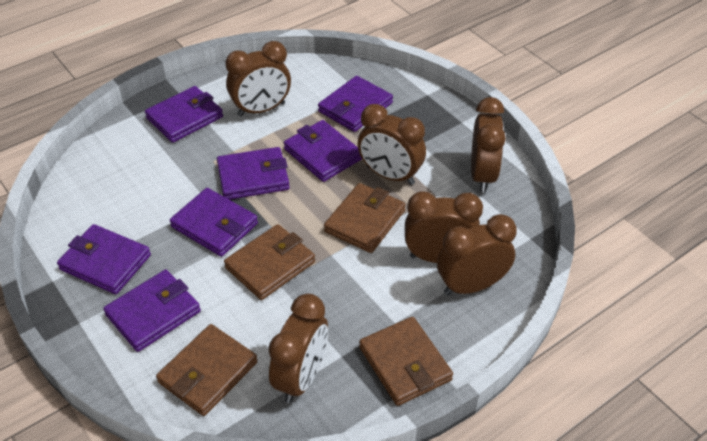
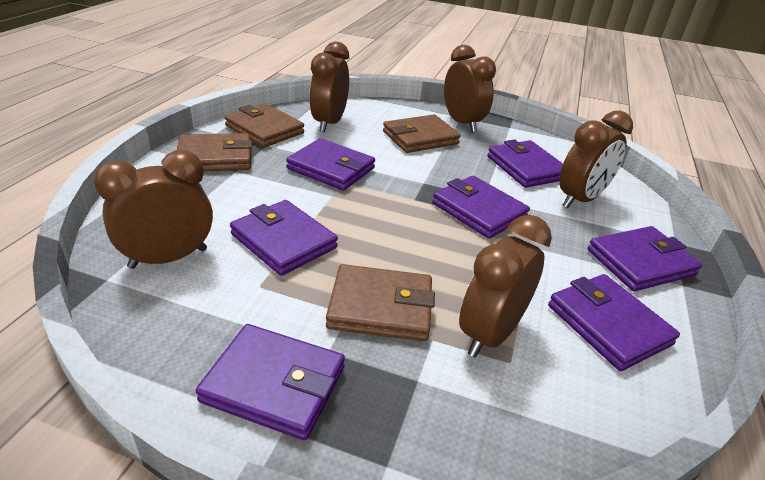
brown clock: [225,41,291,117] [269,294,328,403] [358,104,426,185] [405,191,483,263] [437,214,517,295] [471,97,506,193] = 6 -> [94,150,213,269] [309,41,349,133] [444,45,496,132] [459,215,552,357] [559,111,633,208] = 5

